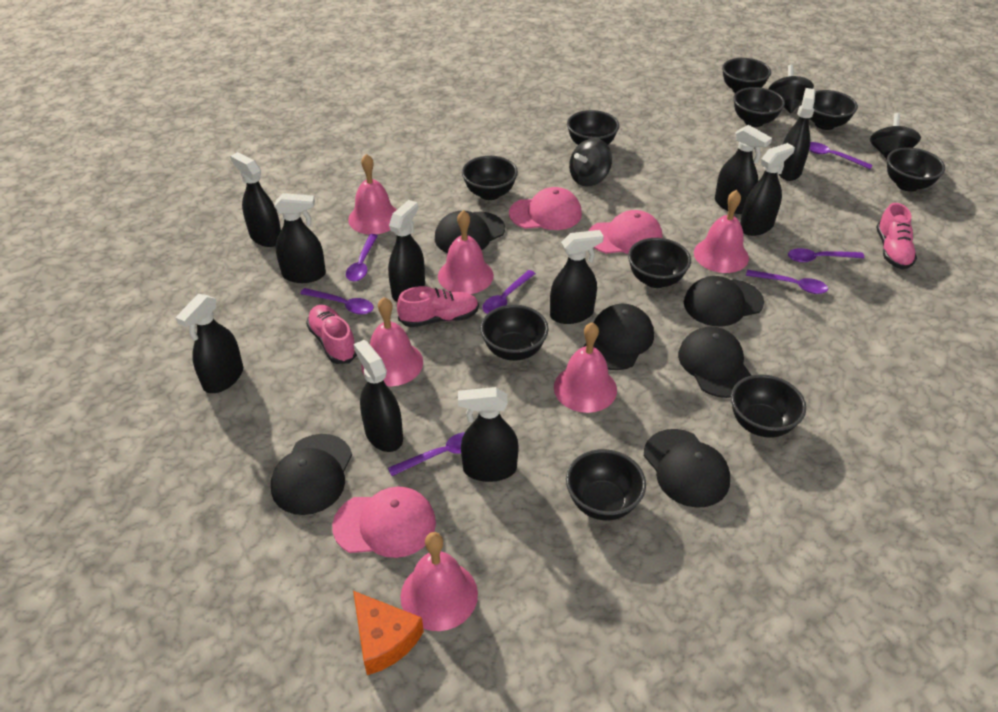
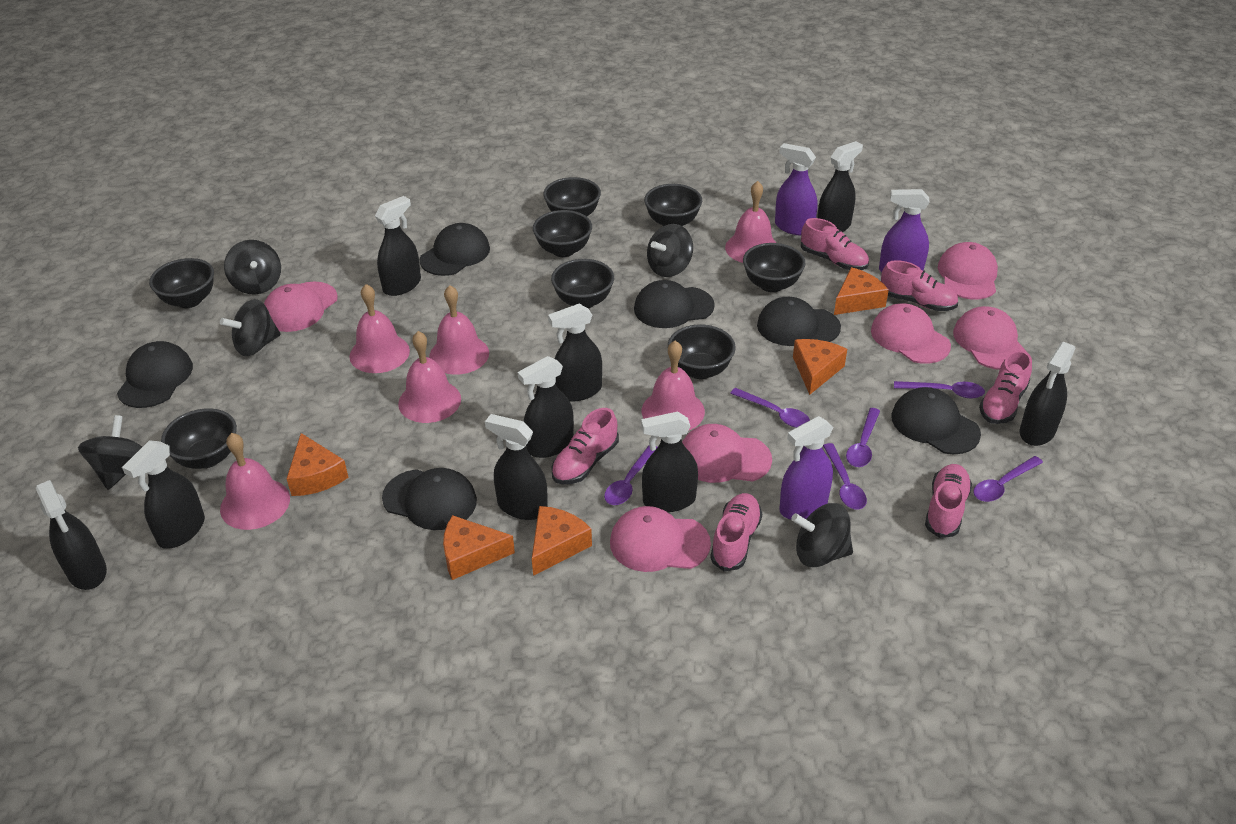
black bowl: [462,156,518,200] [480,305,549,361] [566,449,646,520] [567,110,619,145] [628,238,691,288] [722,58,771,93] [731,374,806,438] [733,87,785,127] [810,90,858,130] [887,147,945,192] = 10 -> [149,258,214,308] [161,408,237,469] [533,210,592,257] [543,177,601,217] [551,259,614,308] [644,184,702,226] [668,324,736,379] [743,243,806,292] = 8
black spinning top: [569,138,612,187] [769,64,814,113] [870,113,921,159] = 3 -> [78,415,142,490] [220,299,281,356] [224,240,281,294] [647,224,693,277] [791,503,853,567] = 5
black spray bottle: [175,294,243,393] [230,152,281,247] [274,193,326,283] [353,340,403,452] [388,200,425,302] [458,387,519,482] [550,230,604,324] [715,125,772,214] [740,143,795,236] [779,88,815,181] = 10 -> [36,480,107,590] [122,440,205,549] [375,196,421,296] [485,414,548,520] [518,356,574,458] [548,304,602,402] [641,412,698,512] [817,141,863,232] [1020,342,1075,446] = 9
orange cheese: [353,591,424,675] = 1 -> [287,433,348,496] [443,515,515,580] [532,506,592,576] [793,339,847,395] [834,267,889,315] = 5
pink cap: [332,486,436,558] [509,187,582,230] [589,210,663,254] = 3 -> [264,282,338,332] [610,506,711,572] [682,424,772,483] [871,303,951,364] [938,242,998,299] [953,306,1028,370] = 6
pink shoe: [306,305,357,364] [397,286,479,327] [876,203,917,269] = 3 -> [551,408,619,484] [710,493,762,571] [801,218,869,270] [881,260,958,311] [925,464,972,538] [979,350,1032,424] = 6
purple spoon: [300,288,374,315] [346,234,378,282] [388,432,465,476] [482,270,536,314] [746,270,828,294] [788,248,865,262] [809,142,873,169] = 7 -> [604,445,657,505] [730,388,810,428] [823,443,867,510] [846,408,880,467] [894,381,985,398] [973,456,1043,502] = 6
purple spray bottle: none = 0 -> [775,143,818,236] [779,416,833,519] [879,189,929,272] = 3

